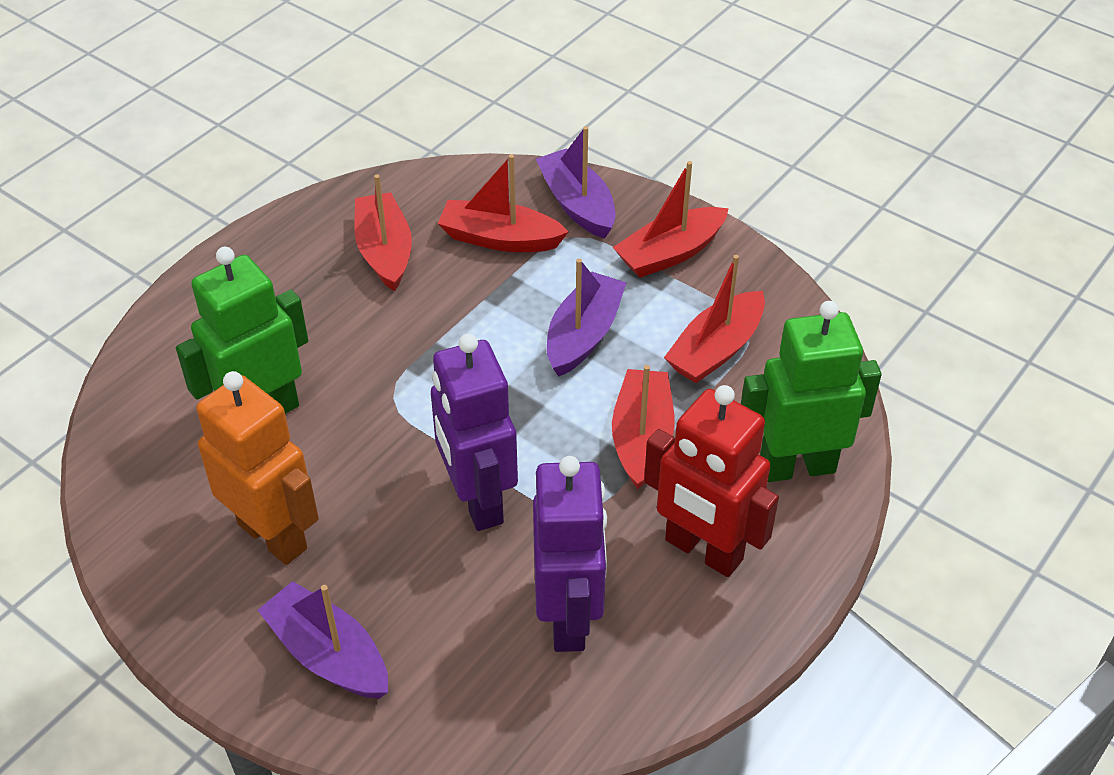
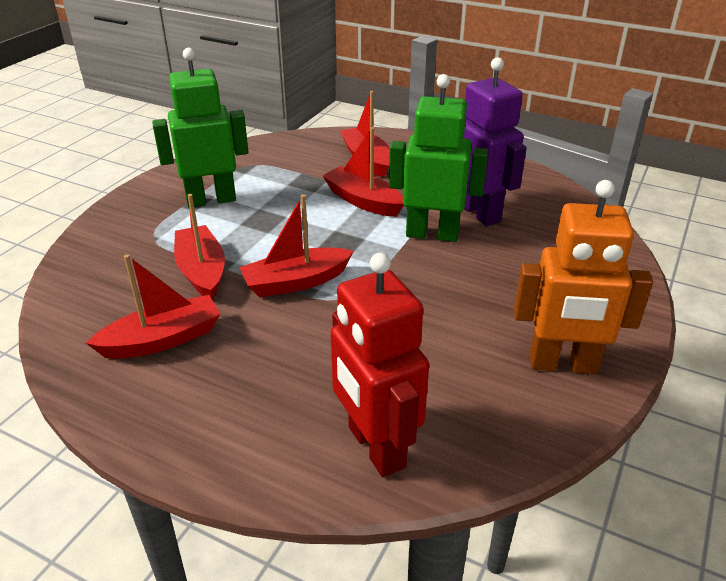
purple boat: [258,581,388,699] [536,126,616,239] [547,259,627,377] = 3 -> none = 0
purple robot: [431,334,518,531] [533,456,607,652] = 2 -> [464,57,527,226] = 1

